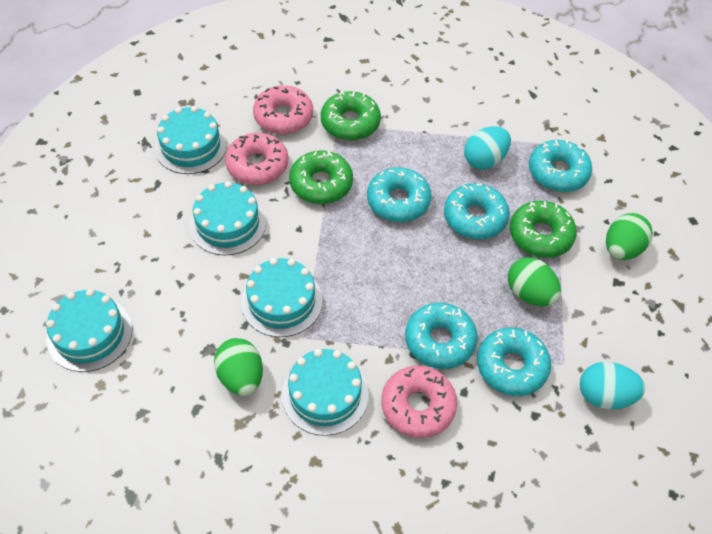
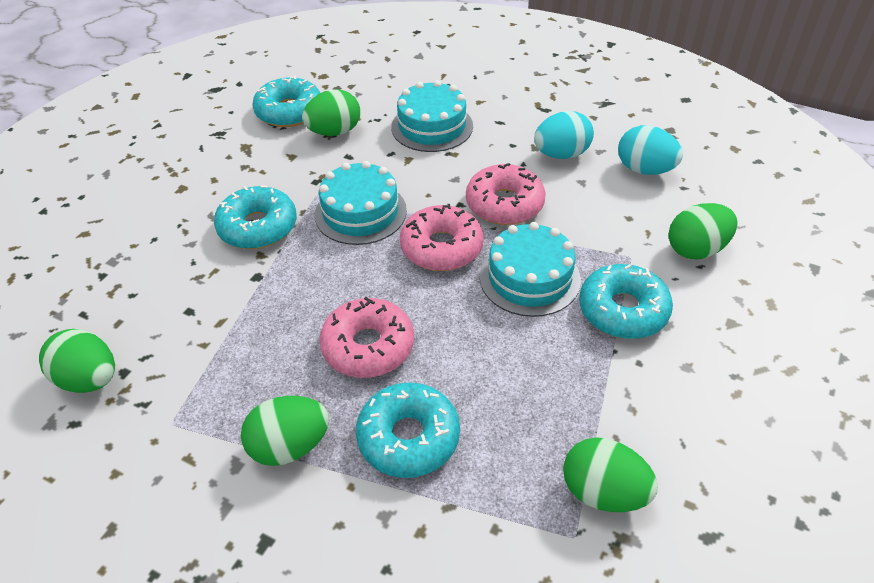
green donut: [289,150,353,204] [321,91,381,141] [510,200,577,258] = 3 -> none = 0
green egg: [214,338,263,396] [508,257,561,306] [606,213,653,260] = 3 -> [39,329,115,393] [241,396,329,466] [302,89,360,136] [563,437,658,512] [668,203,738,260] = 5
turquoise cake: [46,289,133,372] [155,106,227,174] [189,181,266,255] [241,258,322,337] [282,349,369,436] = 5 -> [315,161,407,245] [391,80,473,152] [480,222,581,317] = 3
turquoise donut: [367,167,432,222] [405,302,478,369] [444,183,510,239] [477,327,551,396] [529,140,592,192] = 5 -> [214,186,297,249] [252,76,320,127] [356,382,460,478] [579,264,673,339] = 4

